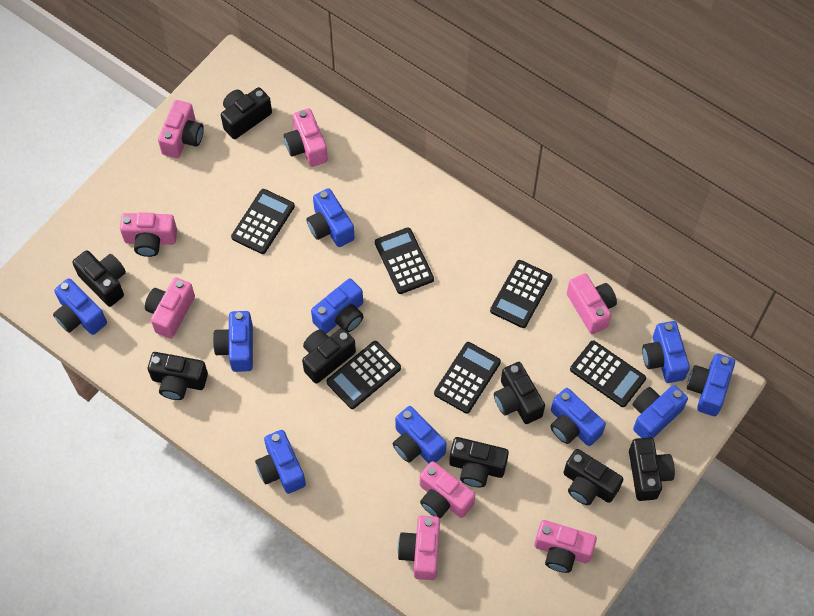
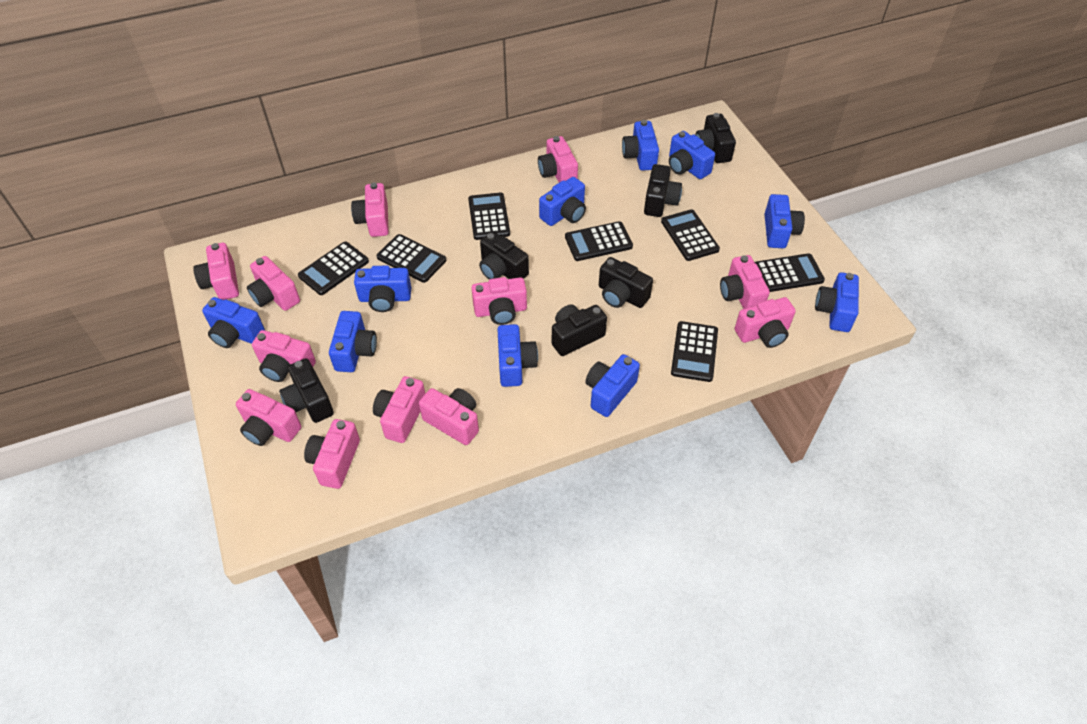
black calculator: [231,189,295,254] [327,341,401,409] [375,227,434,294] [434,342,501,414] [490,260,553,328] [570,341,646,407] = 6 -> [298,242,369,295] [377,234,446,283] [468,193,510,240] [565,221,633,261] [661,209,720,261] [671,321,718,382] [755,253,825,292] = 7
black camera: [72,250,126,307] [148,352,208,400] [221,87,272,139] [302,328,356,384] [449,437,509,487] [494,362,545,424] [563,449,623,505] [629,437,675,501] = 8 -> [279,358,334,423] [479,231,529,280] [552,305,607,356] [599,257,653,308] [644,164,682,217] [695,113,736,163] = 6
pink camera: [120,212,177,257] [145,277,195,339] [158,100,204,158] [284,108,328,167] [398,516,440,580] [420,461,475,518] [534,520,597,573] [567,273,617,334] = 8 -> [193,243,239,300] [236,389,301,446] [247,256,300,311] [252,330,316,382] [304,419,360,489] [351,183,389,237] [373,376,425,443] [419,388,479,445] [471,277,527,325] [538,136,578,182] [720,255,770,309] [735,297,796,348] = 12

